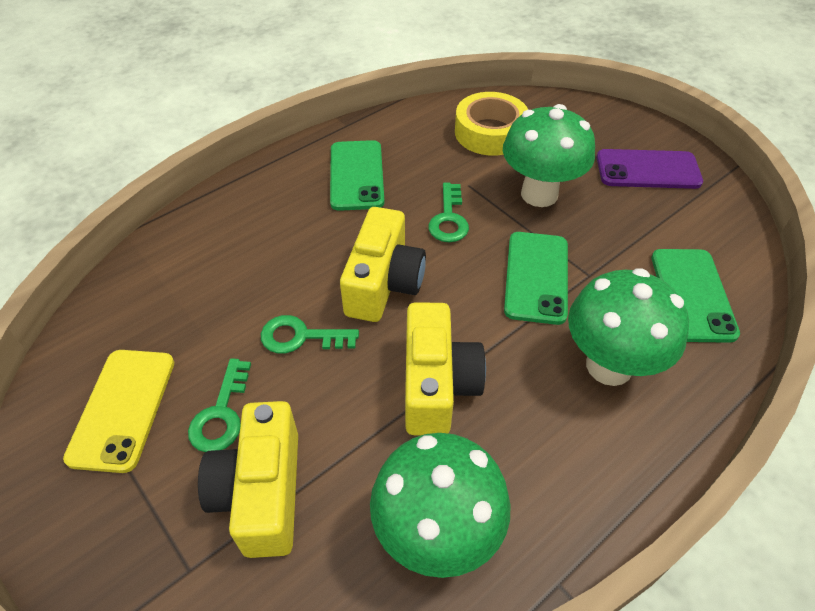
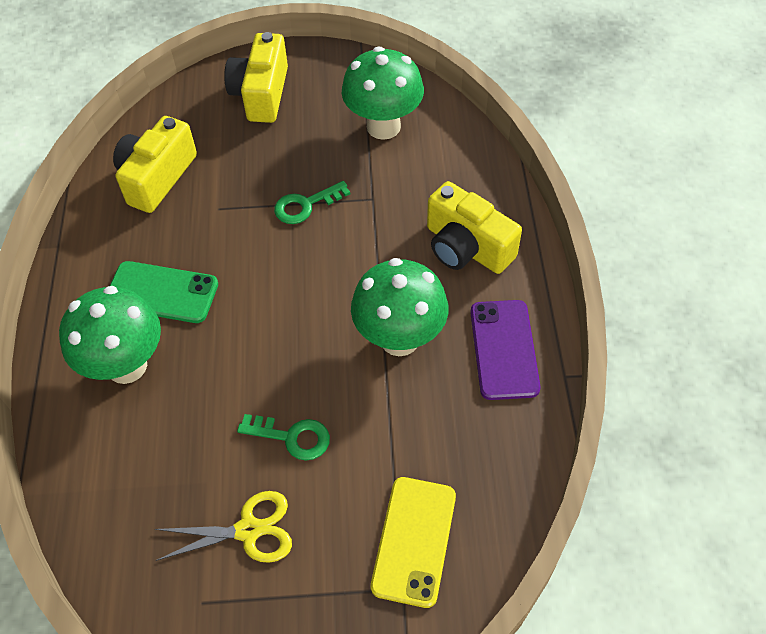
green key: [188,358,251,452] [261,315,359,354] [428,183,469,242] = 3 -> [237,414,330,461] [274,181,350,224] = 2
green phone: [330,140,385,211] [504,232,568,325] [651,249,740,343] = 3 -> [110,261,218,323] = 1
yellow scissors: none = 0 -> [155,491,292,563] = 1
yellow tape: [455,92,528,156] = 1 -> none = 0

